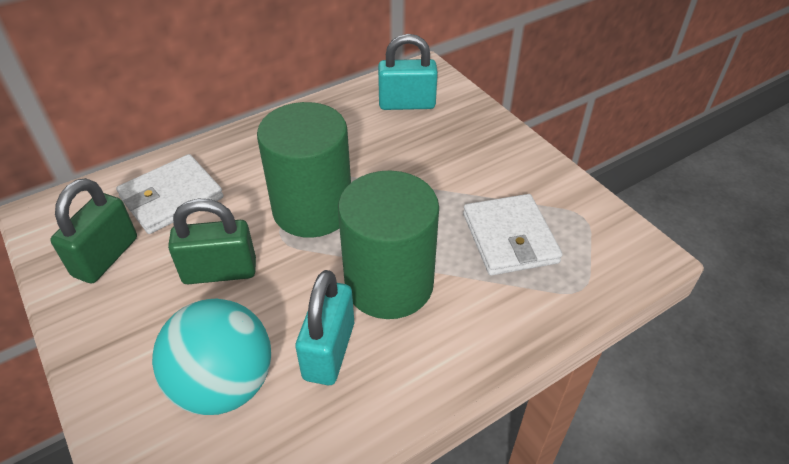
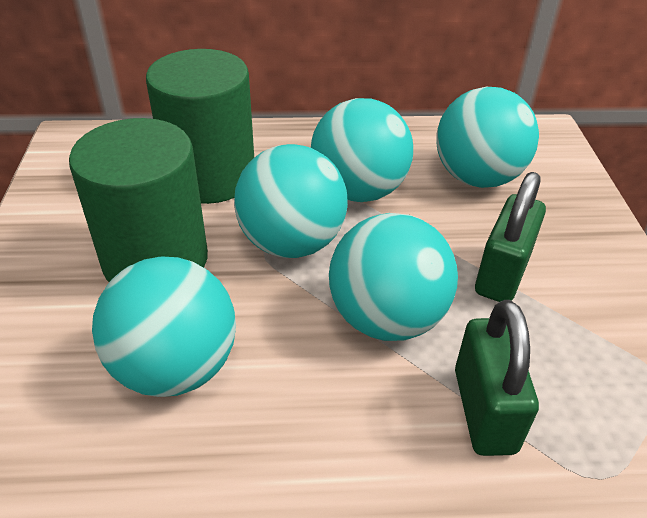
turquoise ball: [152,299,271,415] = 1 -> [92,257,236,397] [234,144,348,258] [311,98,413,202] [329,213,458,341] [436,87,539,188] = 5
turquoise padlock: [295,270,354,385] [378,34,438,110] = 2 -> none = 0
white wallet: [116,154,224,234] [463,194,563,276] = 2 -> none = 0

